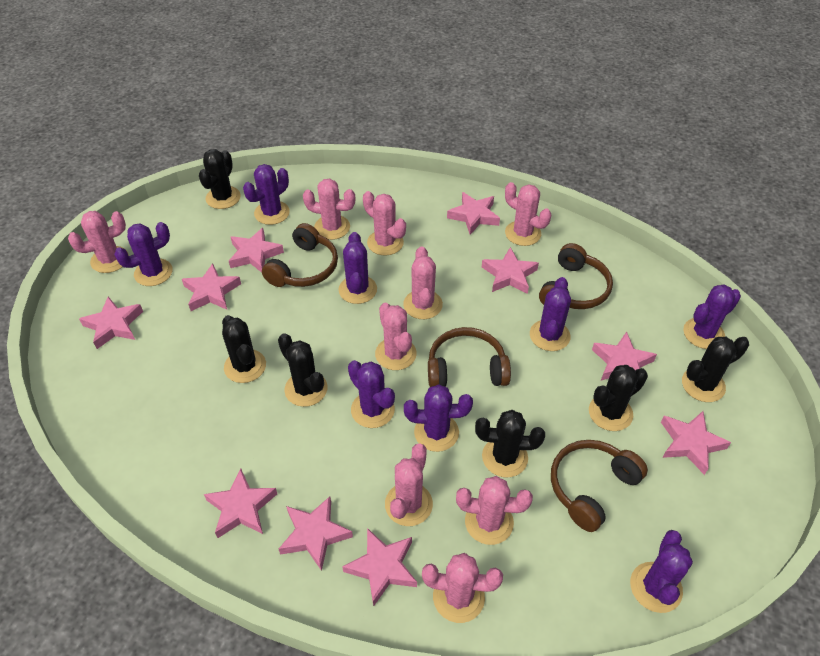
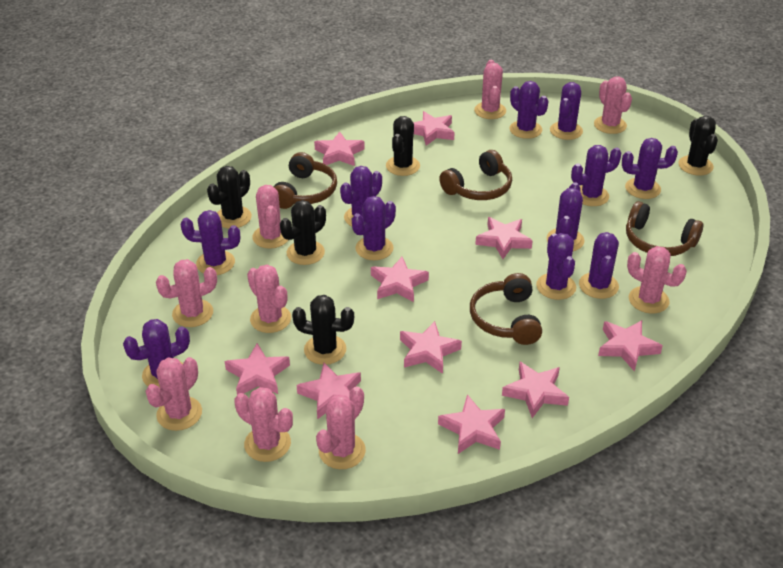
black cactus: [199,149,241,209] [222,315,266,383] [278,333,328,407] [475,410,545,478] [589,365,648,431] [682,337,749,402] = 6 -> [207,166,252,228] [280,200,326,265] [292,295,354,365] [386,116,420,176] [678,116,718,175] = 5
purple cactus: [114,222,173,286] [243,164,290,225] [339,232,377,304] [348,360,395,428] [404,384,473,452] [530,277,571,351] [630,530,693,613] [683,284,741,349] = 8 -> [123,319,190,388] [181,210,240,275] [340,166,382,226] [352,196,396,260] [509,81,549,139] [536,233,576,300] [547,182,584,251] [550,82,583,140] [571,145,621,206] [579,232,619,299] [622,138,678,199] = 11

